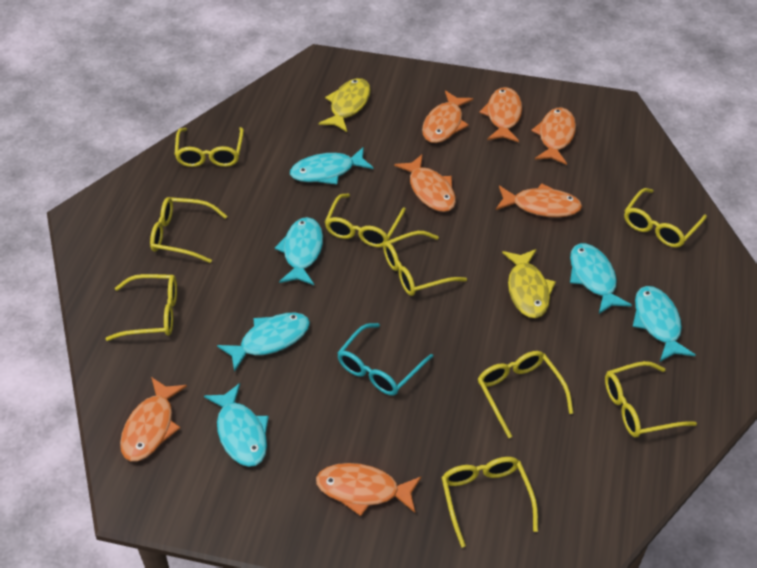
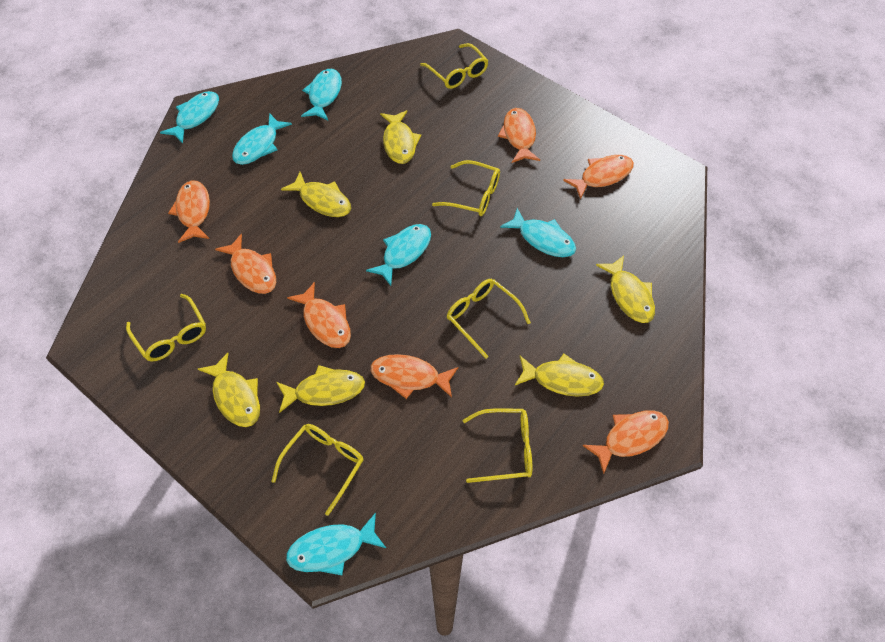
turquoise glasses: [337,323,433,395] = 1 -> none = 0
yellow fish: [319,78,371,132] [502,249,556,318] = 2 -> [198,353,260,427] [276,365,365,413] [281,172,351,217] [380,110,421,164] [515,354,604,397] [596,255,655,323] = 6
yellow glasses: [106,274,177,341] [150,197,227,263] [174,127,244,167] [325,194,406,247] [383,231,467,296] [441,457,538,548] [478,351,573,438] [605,361,697,437] [624,188,707,248] = 9 -> [126,294,206,361] [272,424,364,516] [420,43,488,89] [432,160,500,216] [447,279,531,359] [462,408,532,483] = 6

